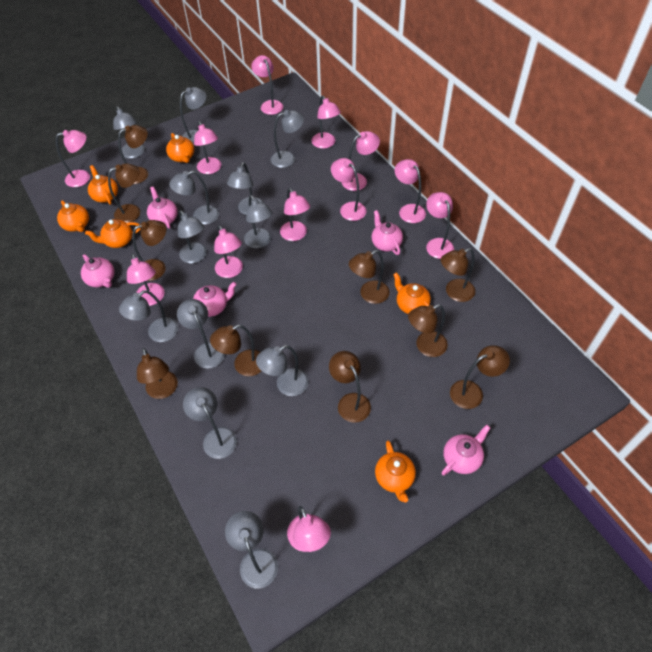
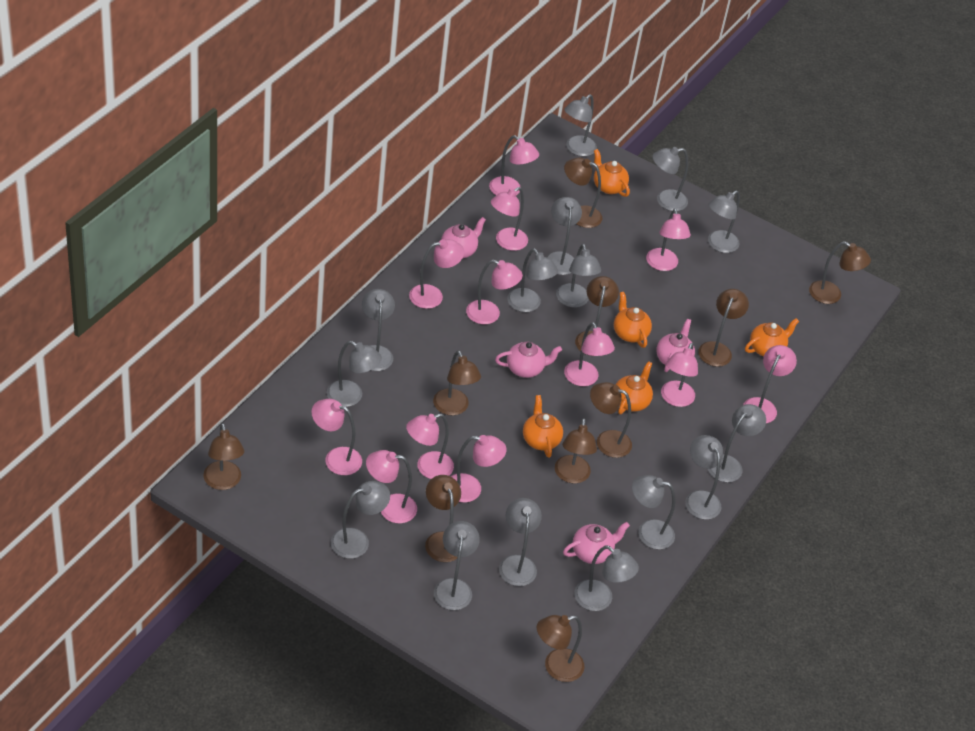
grey lamp: [113,106,145,159] [119,290,178,342] [169,171,219,224] [177,299,225,369] [178,210,207,263] [180,87,206,146] [183,387,237,459] [225,511,278,588] [227,162,263,215] [244,195,272,248] [256,345,309,396] [271,110,304,168] = 12 -> [327,341,382,407] [331,481,390,559] [362,289,395,371] [434,521,480,610] [499,498,542,586] [507,248,558,312] [546,197,582,275] [556,244,601,307] [564,94,597,156] [574,545,639,611] [632,475,676,549] [652,147,688,211] [685,435,723,520] [708,190,740,253] [708,404,766,482] = 15
orange teapot: [57,200,89,232] [85,219,141,248] [88,165,118,205] [166,133,194,163] [375,440,416,503] [393,272,431,314] = 6 -> [523,395,563,458] [594,149,630,197] [614,292,652,348] [616,361,653,414] [745,318,799,357] = 5
pink teapot: [81,254,115,288] [147,186,178,229] [193,282,237,317] [371,210,403,255] [442,425,491,476] = 5 -> [441,217,486,258] [495,342,562,378] [563,522,630,564] [656,319,695,372] = 4

